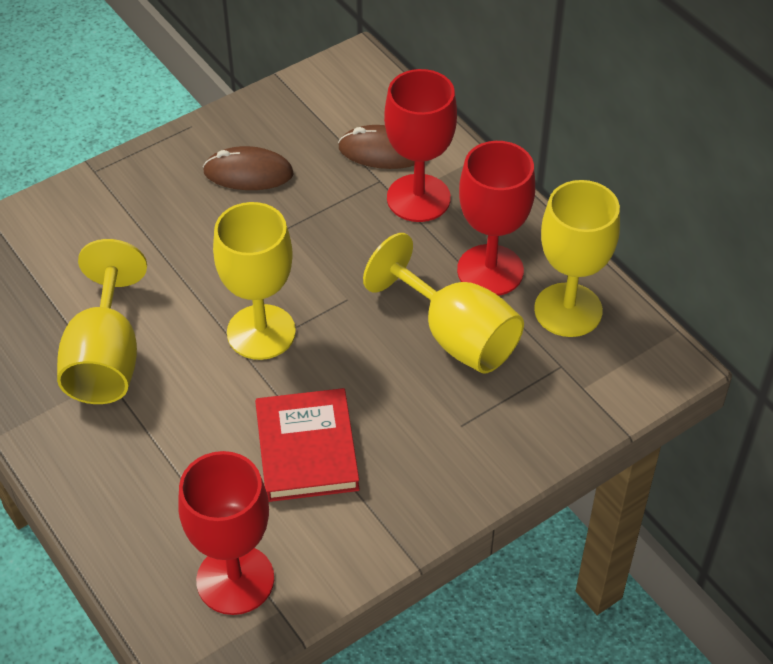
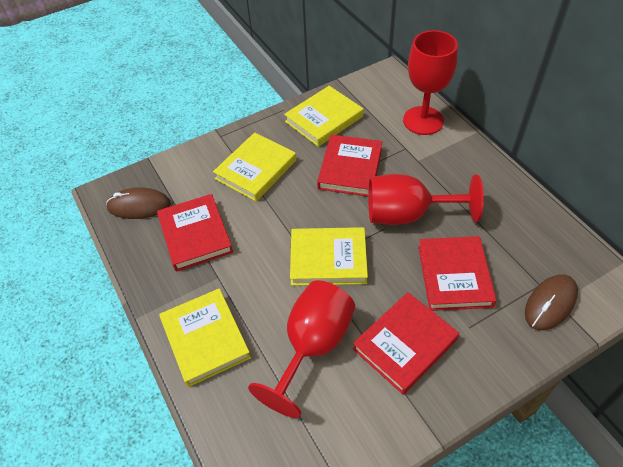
red book: [255,388,360,502] = 1 -> [157,194,233,272] [317,135,382,197] [353,292,459,395] [418,236,497,311] = 4
yellow book: none = 0 -> [159,288,251,387] [213,132,296,201] [284,86,363,147] [290,227,368,286] = 4
yellow goblet: [57,239,147,404] [213,202,296,360] [363,233,524,374] [534,180,620,337] = 4 -> none = 0

